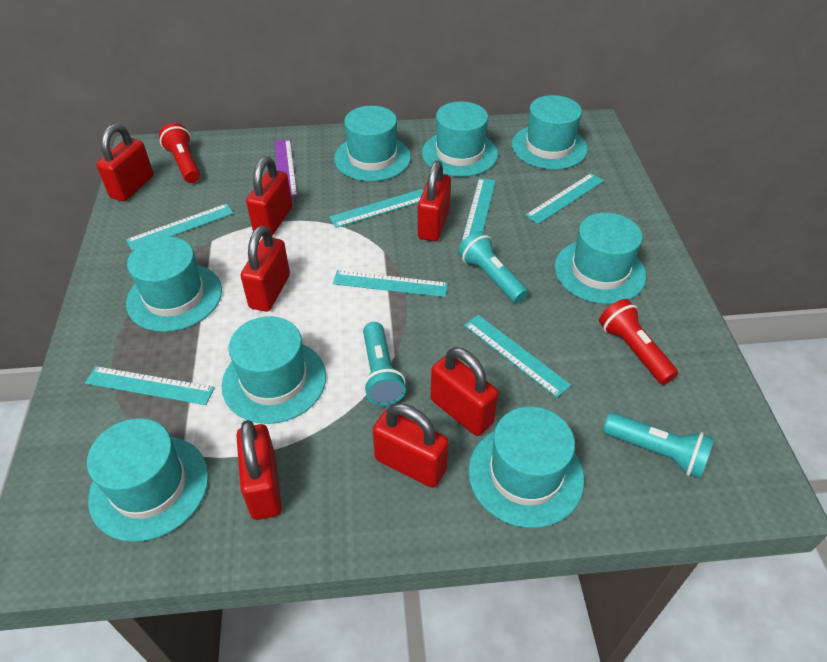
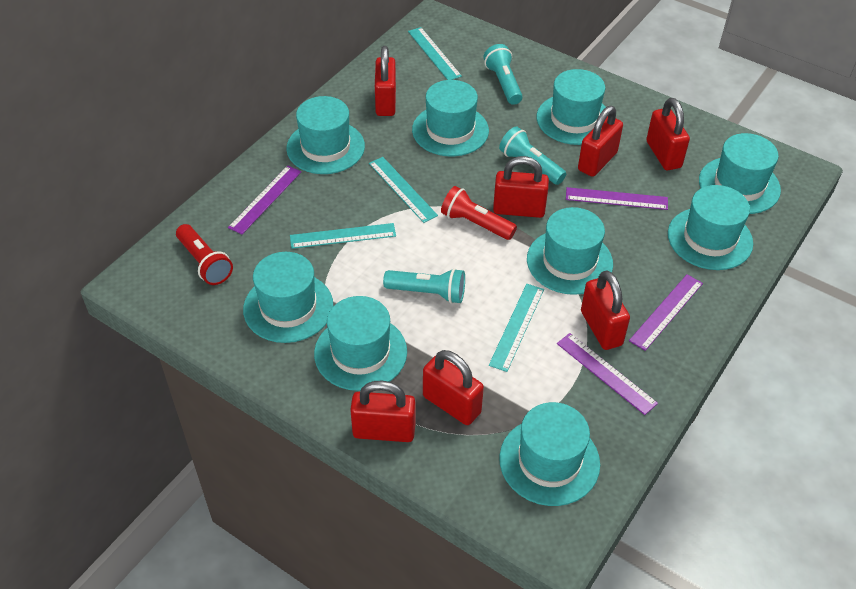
purple ruler: [274,139,298,198] = 1 -> [228,165,301,234] [557,333,658,415] [566,187,668,210] [629,274,703,351] = 4
turquoise hat: [87,418,209,542] [126,237,222,332] [222,316,326,424] [334,106,411,181] [422,101,498,177] [468,407,584,528] [512,95,588,170] [554,213,646,304] = 8 -> [243,252,333,343] [286,96,365,174] [314,296,407,391] [412,80,489,156] [499,402,600,506] [527,207,613,295] [537,69,606,145] [668,185,753,270] [699,133,781,214] = 9
turquoise ruler: [85,366,215,405] [126,204,234,251] [329,189,424,228] [333,270,448,297] [461,178,496,243] [464,315,571,398] [525,173,604,224] = 7 -> [290,223,396,249] [369,157,438,223] [408,27,462,80] [489,284,544,372] = 4

